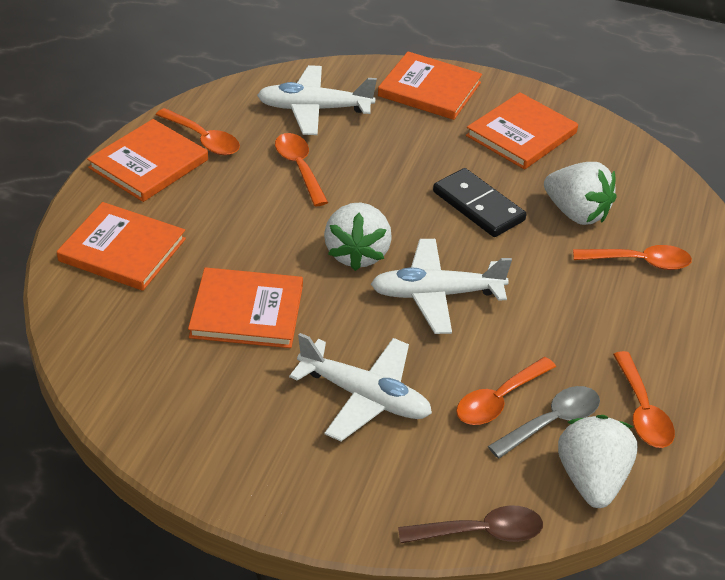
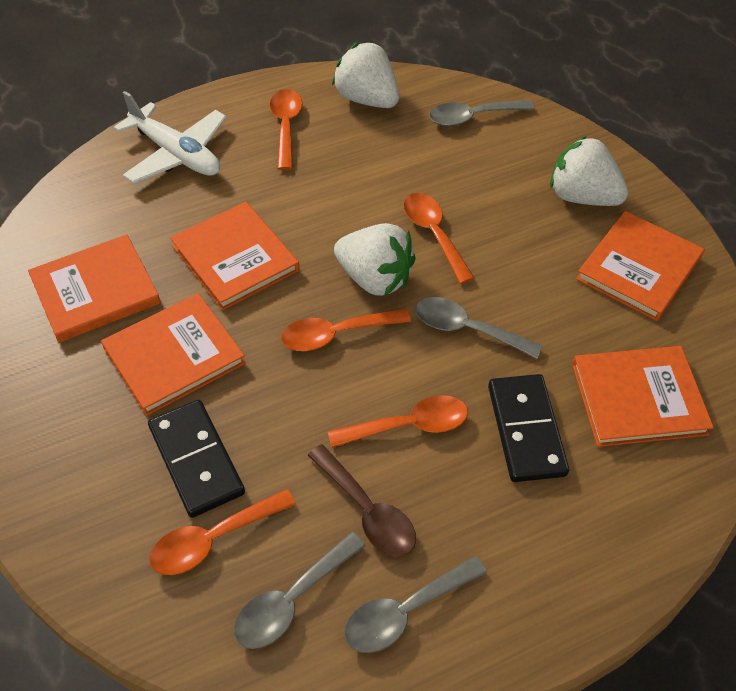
black domino: [433,168,526,237] = 1 -> [148,400,245,518] [488,374,569,482] = 2
grey spoon: [488,386,600,458] = 1 -> [234,532,366,649] [344,556,487,653] [415,297,543,359] [429,100,534,126] = 4
white plane: [257,65,377,135] [289,333,432,441] [371,239,512,334] = 3 -> [114,91,227,183] = 1

